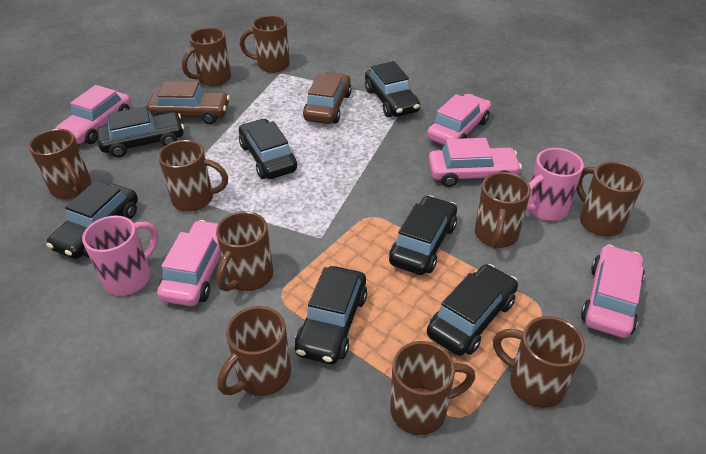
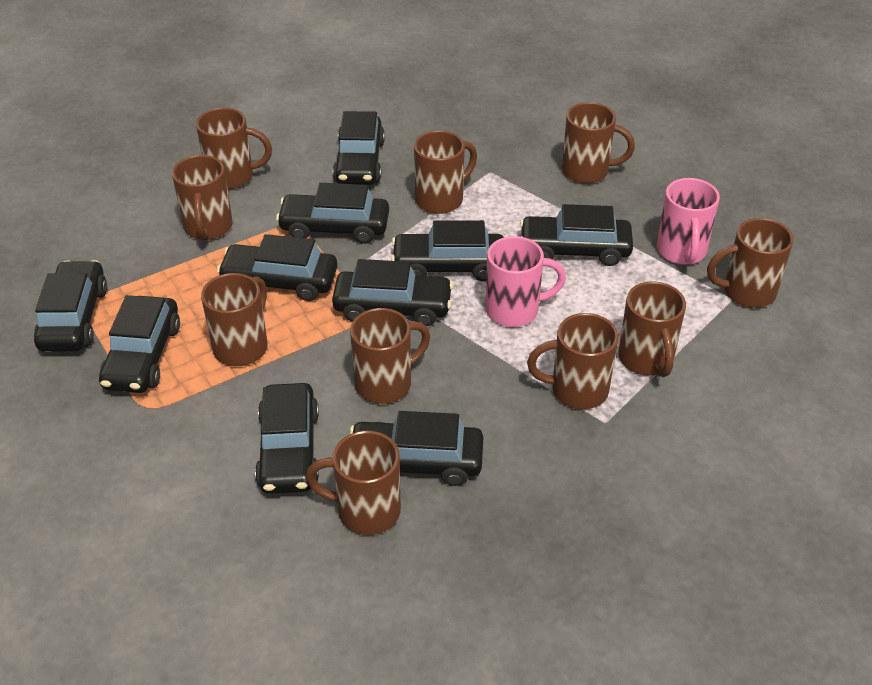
black car: [46,181,138,259] [97,106,184,158] [239,119,297,179] [295,266,367,364] [365,61,420,117] [389,195,457,275] [427,264,518,356] = 7 -> [34,260,107,352] [99,295,180,393] [217,234,337,301] [255,383,319,494] [276,183,389,244] [332,259,453,326] [333,111,385,185] [350,411,483,486] [391,220,504,281] [520,204,633,266] = 10
brown car: [147,81,230,124] [303,72,352,124] = 2 -> none = 0
pink car: [55,85,131,144] [157,220,221,306] [427,94,491,145] [428,138,522,187] [581,244,645,338] = 5 -> none = 0

